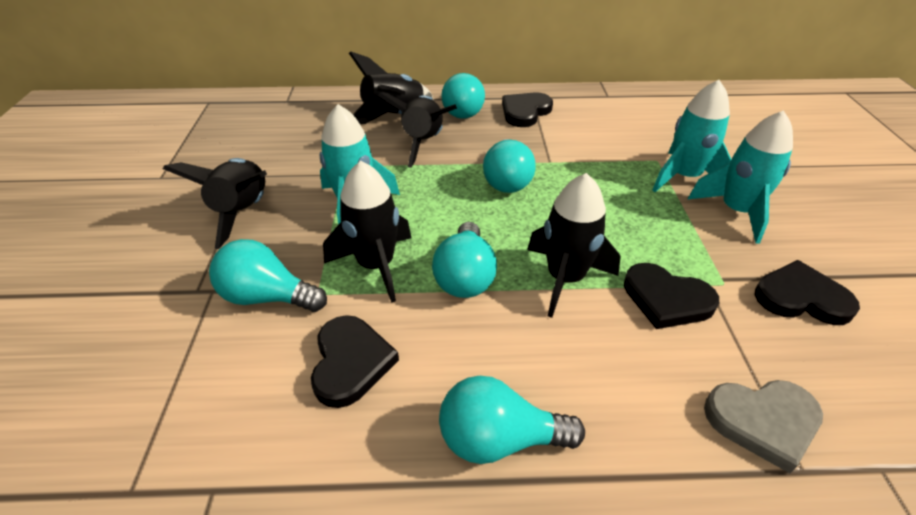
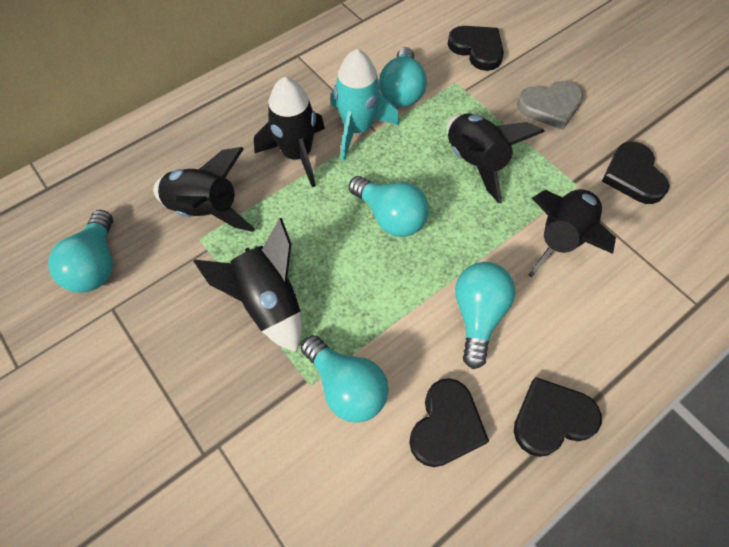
turquoise rocket: [319,104,400,225] [652,80,732,192] [687,110,793,244] = 3 -> [331,49,399,161] = 1

